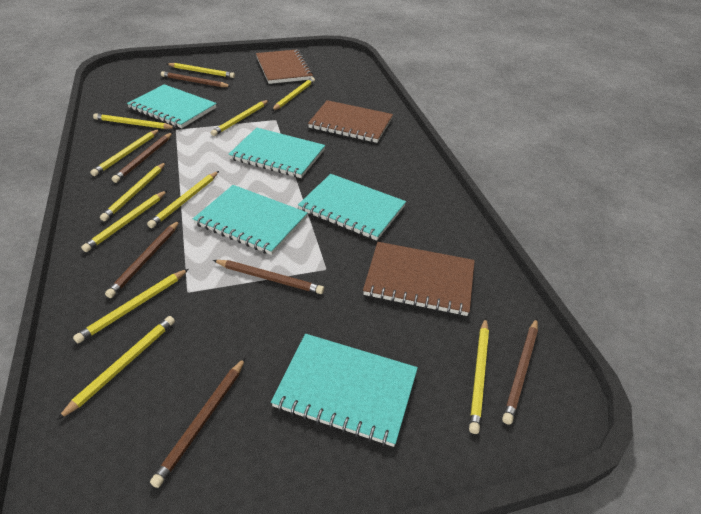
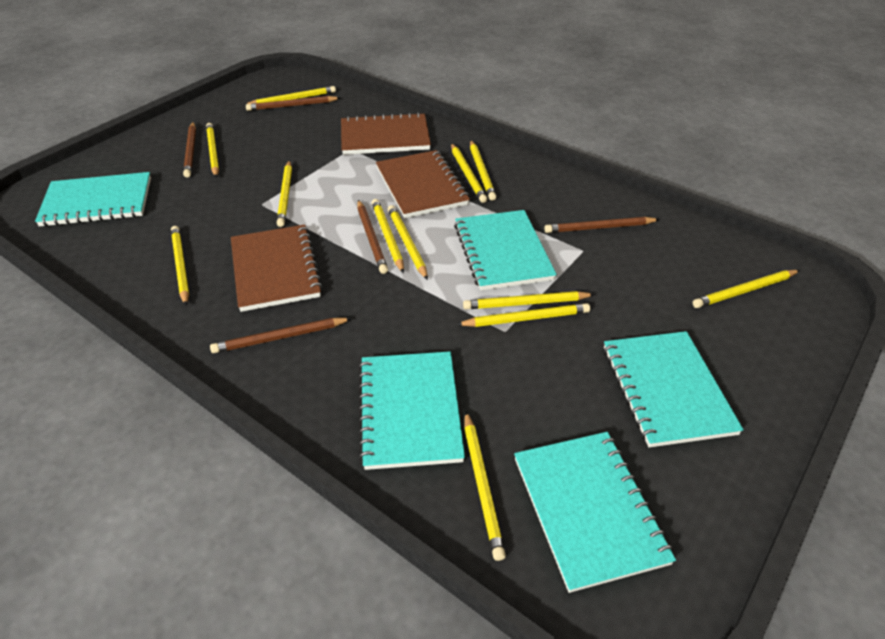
brown pencil: [105,220,180,298] [112,132,173,183] [150,358,245,488] [161,71,231,87] [213,260,324,294] [502,318,538,425] = 6 -> [183,122,196,178] [210,318,352,353] [246,96,340,111] [358,200,388,274] [544,217,660,233] = 5
yellow pencil: [57,316,175,420] [73,269,188,343] [81,190,168,252] [90,129,160,176] [93,113,176,129] [100,162,166,221] [147,171,219,228] [167,63,235,78] [211,100,269,136] [272,77,315,111] [469,318,489,434] = 11 -> [171,226,189,306] [206,123,219,178] [244,86,336,106] [276,160,292,227] [372,199,404,273] [387,205,428,280] [451,143,487,203] [456,303,590,327] [463,291,595,309] [464,412,506,561] [470,140,496,201] [693,270,800,308] = 12

